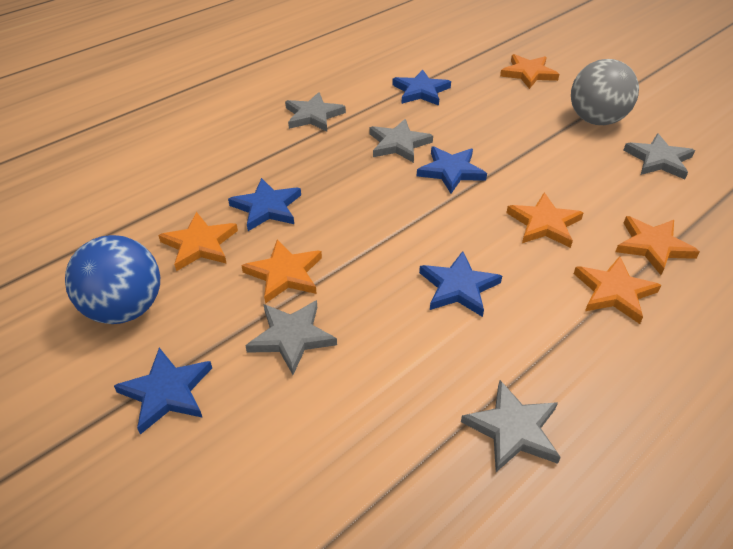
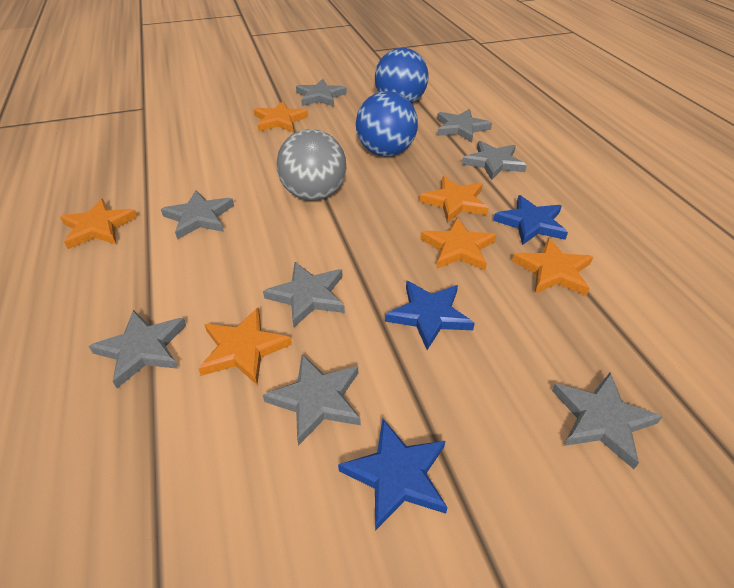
blue ball: [65,235,160,324] = 1 -> [356,91,418,157] [375,48,429,104] = 2
blue star: [114,348,212,435] [228,178,301,231] [392,69,451,106] [417,146,487,193] [419,251,502,317] = 5 -> [338,419,448,531] [385,280,475,350] [493,195,568,245] = 3
grey star: [245,300,337,375] [285,92,346,132] [369,119,433,163] [461,380,561,472] [623,133,695,179] = 5 -> [89,310,186,388] [161,190,234,239] [263,262,345,327] [263,354,361,446] [296,79,347,107] [437,109,492,142] [462,141,527,180] [552,373,663,469] = 8

